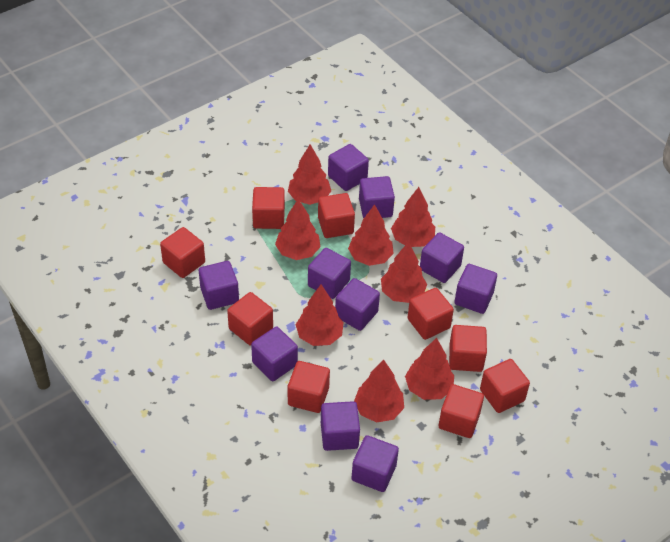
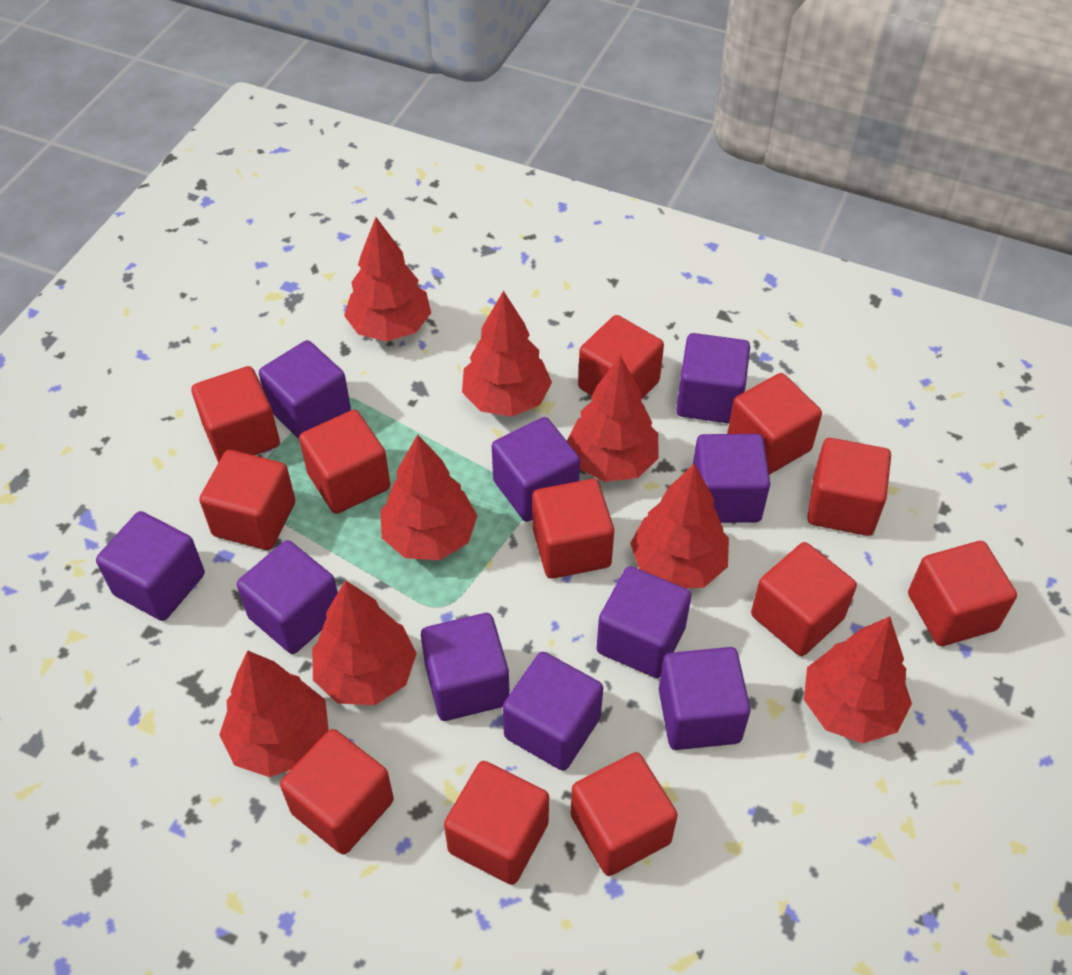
red cube: [160,227,205,278] [227,292,273,346] [252,187,285,229] [288,361,330,413] [318,193,355,238] [407,288,454,340] [439,384,484,438] [449,325,487,372] [480,359,530,413] = 9 -> [192,366,280,462] [199,450,295,550] [280,729,394,855] [299,410,390,514] [444,761,549,885] [532,479,614,579] [570,752,678,876] [578,315,664,400] [727,373,822,475] [751,542,857,656] [807,438,891,536] [908,541,1017,646] = 12

